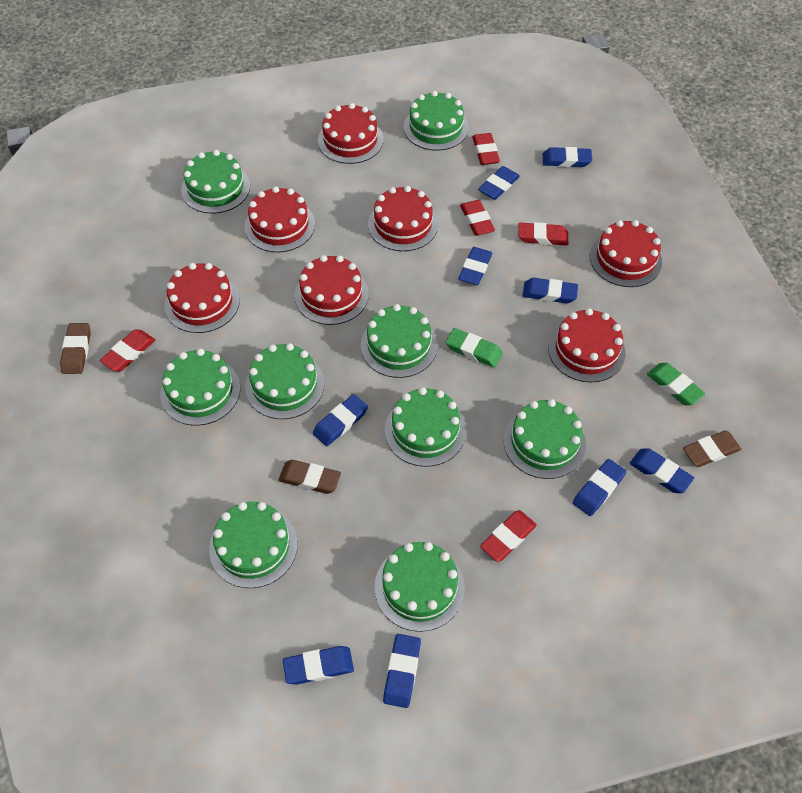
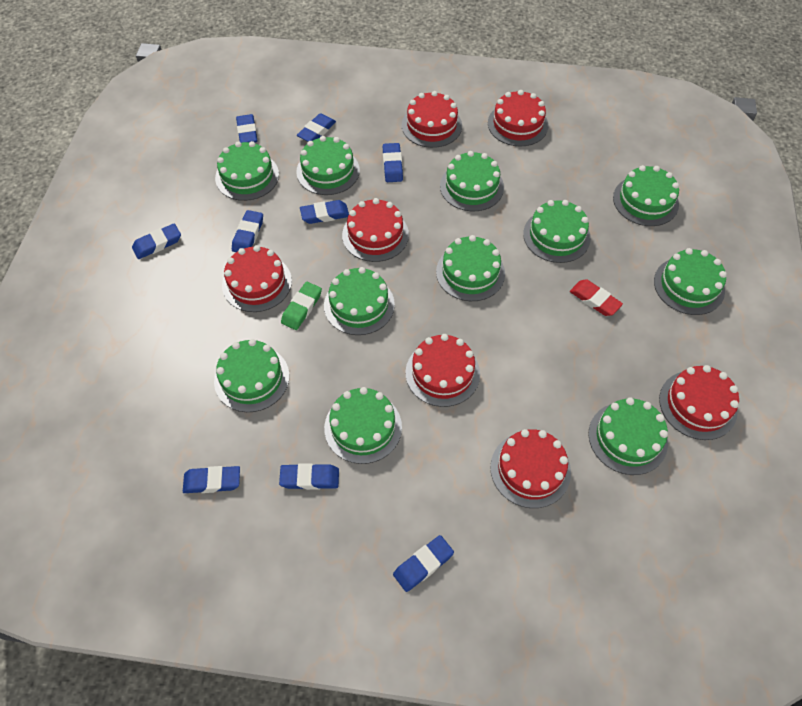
brown eraser: [60,323,91,374] [278,460,341,494] [683,430,741,467] = 3 -> none = 0
green cake: [160,349,241,426] [181,150,250,214] [209,502,298,588] [245,343,324,419] [361,304,437,378] [375,542,465,632] [385,387,466,467] [404,91,468,151] [503,399,586,479] = 9 -> [214,339,289,412] [215,141,279,201] [296,136,360,195] [324,267,395,335] [324,387,402,464] [436,235,505,301] [440,151,504,211] [523,200,591,263] [589,398,668,475] [613,165,679,226] [654,248,727,315] = 11
green eraser: [446,328,503,368] [647,363,705,405] = 2 -> [281,282,322,330] = 1
red eraser: [100,330,155,371] [460,200,495,236] [472,133,500,165] [480,510,537,562] [518,222,568,245] = 5 -> [570,280,623,316] = 1

